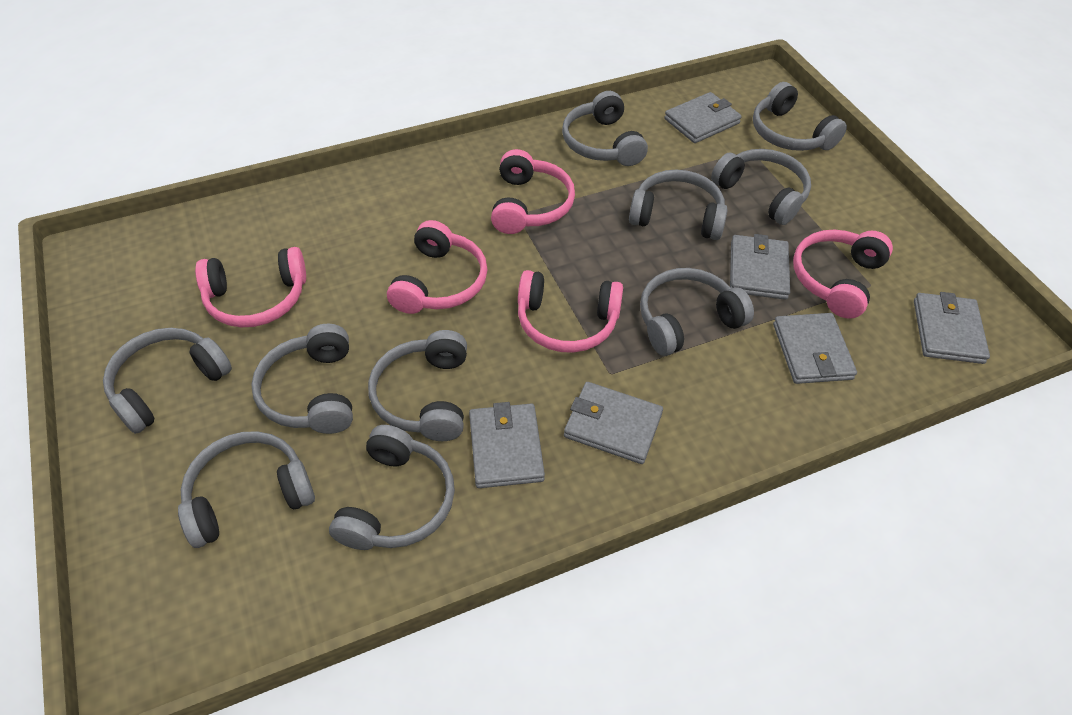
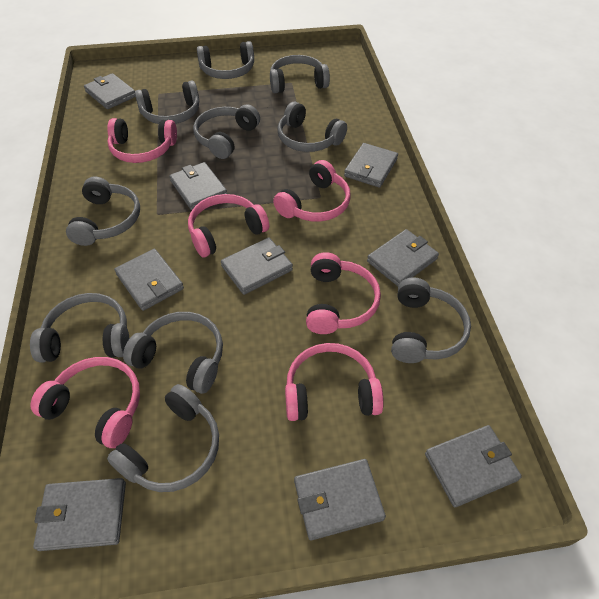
grey wallet: [469,402,545,488] [564,382,663,464] [664,92,742,143] [730,234,790,300] [773,313,857,384] [914,292,990,364] = 6 -> [33,478,126,551] [84,73,135,109] [114,249,184,311] [169,162,227,210] [221,238,293,295] [294,459,386,540] [344,143,398,188] [367,229,439,286] [425,425,522,507] = 9
pink headphones: [195,247,306,327] [387,220,487,314] [491,149,575,234] [518,270,623,353] [793,229,893,319] = 5 -> [30,357,140,448] [107,118,177,163] [188,194,269,257] [273,160,351,222] [285,343,384,421] [306,252,381,334] = 6

